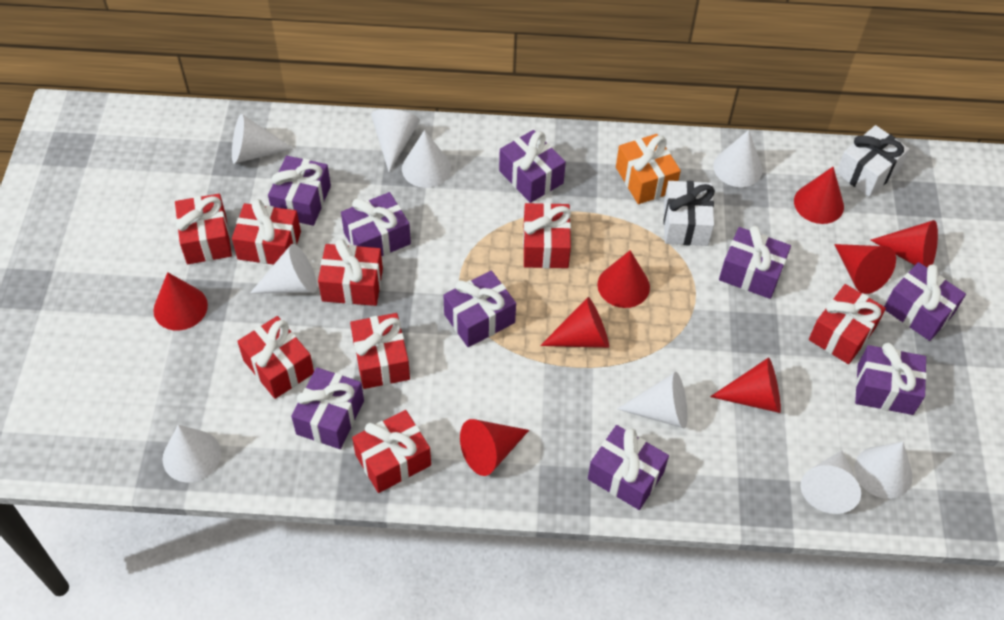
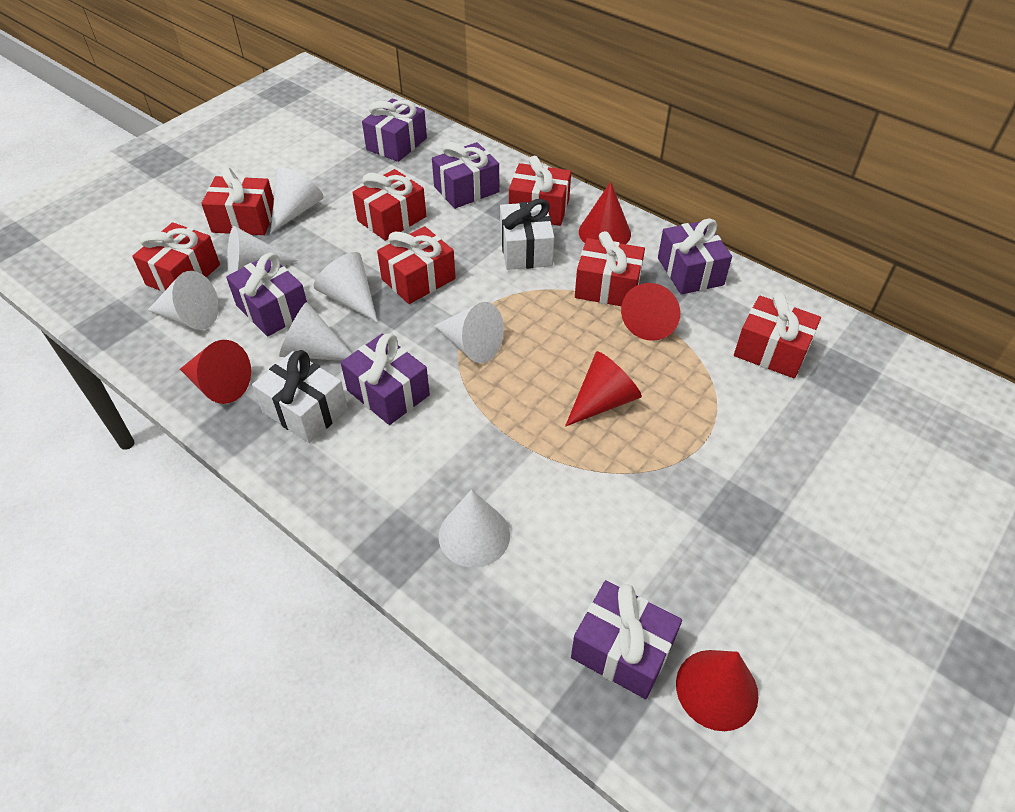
orange gift: [616,134,681,204] = 1 -> none = 0
purple gift: [268,156,331,226] [291,367,364,449] [341,192,411,256] [443,271,516,347] [499,130,566,203] [588,425,669,510] [719,226,791,299] [855,343,927,415] [884,262,966,341] = 9 -> [226,253,307,337] [341,333,430,425] [362,98,427,162] [432,142,499,209] [571,580,682,699] [658,218,732,295] = 6
red cone: [153,272,208,330] [460,419,529,476] [540,297,609,348] [597,250,650,308] [710,357,781,413] [794,167,844,224] [834,244,896,294] [871,220,938,268] = 8 -> [180,340,251,404] [565,351,642,427] [579,182,631,244] [621,283,680,341] [676,650,758,731] = 5
red gift: [175,194,232,264] [232,199,301,265] [237,316,314,399] [318,239,383,306] [350,313,410,389] [352,410,431,493] [523,203,571,268] [809,284,886,364] = 8 -> [132,222,220,293] [201,167,274,235] [352,169,426,241] [377,226,456,304] [509,156,571,226] [575,231,645,306] [734,292,821,378] = 7
white cone: [163,425,221,483] [232,114,294,163] [250,244,317,293] [371,109,420,172] [402,130,451,188] [617,372,688,428] [713,130,763,187] [800,450,861,514] [854,442,913,499] = 9 -> [148,271,219,330] [227,226,298,275] [270,167,324,233] [279,302,352,361] [314,252,378,323] [434,302,504,363] [439,489,510,568] = 7

